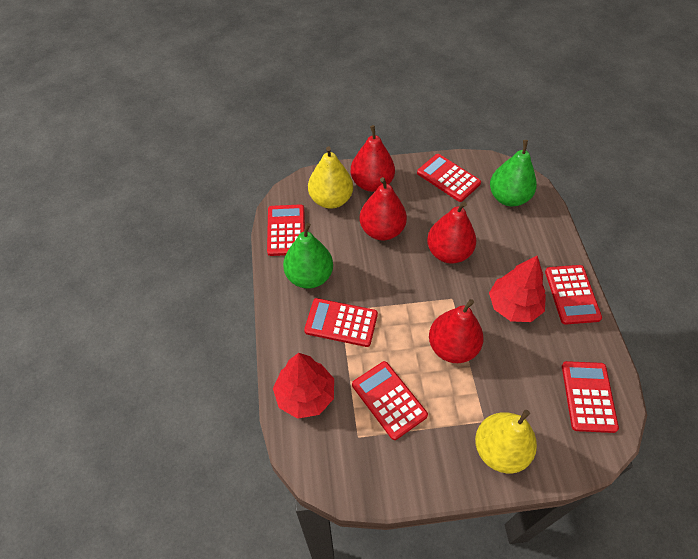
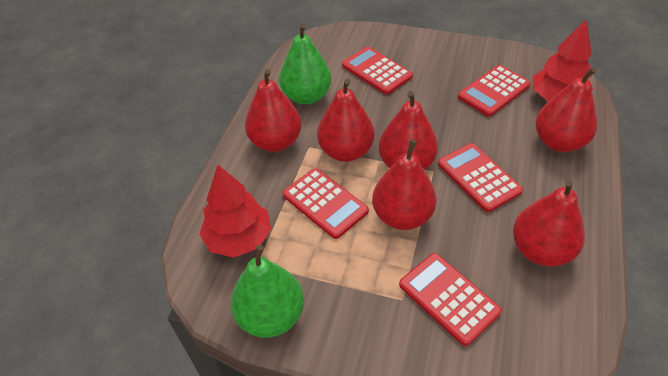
red calculator: [267,204,305,256] [304,298,378,347] [352,361,428,440] [417,154,481,202] [545,265,602,325] [562,361,619,433] = 6 -> [283,168,369,239] [342,47,413,95] [399,253,502,346] [438,143,523,212] [458,65,531,116] = 5
red pear: [351,125,395,192] [360,177,407,241] [427,202,476,264] [429,299,484,363] = 4 -> [245,69,301,152] [317,79,375,162] [372,140,437,230] [379,91,438,170] [513,180,585,267] [536,67,597,152] = 6
yellow pear: [308,146,353,209] [475,410,537,473] = 2 -> none = 0

